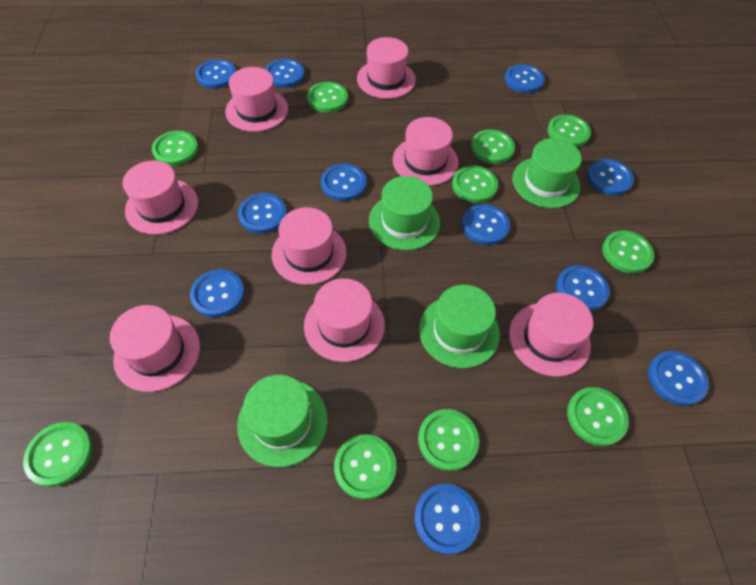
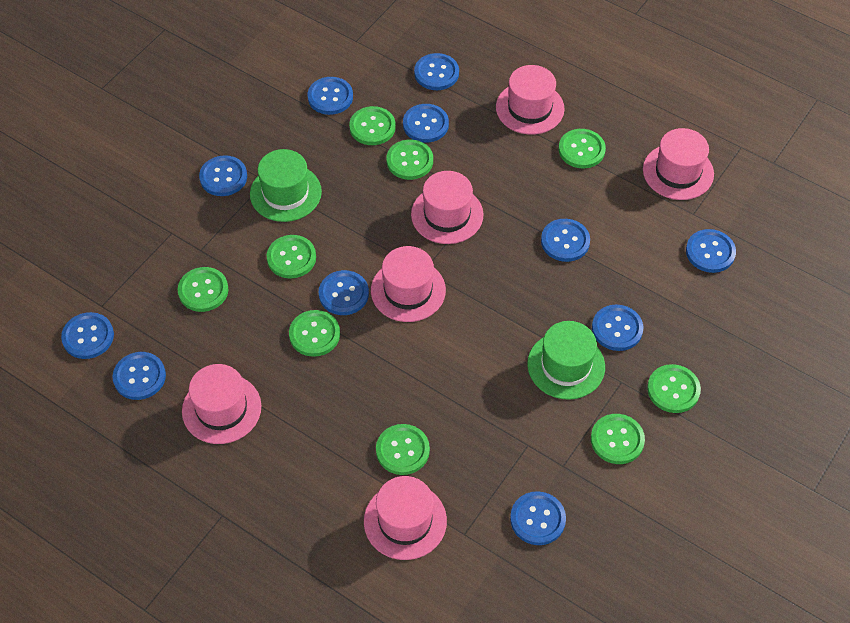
green button: [23,422,93,487] [152,131,198,166] [307,82,348,113] [334,434,397,500] [418,409,479,471] [452,165,498,203] [471,129,515,164] [547,114,591,147] [567,387,629,446] [602,230,654,273] = 10 -> [178,267,229,312] [267,235,316,279] [289,310,340,357] [349,106,396,145] [376,424,430,475] [386,140,433,180] [559,129,606,168] [591,414,645,464] [647,364,701,413] = 9
green hat: [237,375,328,467] [369,176,440,250] [419,285,500,368] [513,138,582,208] = 4 -> [250,149,322,222] [527,321,605,400] = 2
pink hat: [110,305,200,392] [123,161,198,235] [225,67,288,132] [272,207,347,285] [304,278,385,362] [357,37,416,99] [393,117,459,186] [509,293,593,377] = 8 -> [182,364,261,444] [364,476,447,560] [371,246,446,322] [411,171,483,244] [496,65,565,135] [643,128,714,200] = 6

